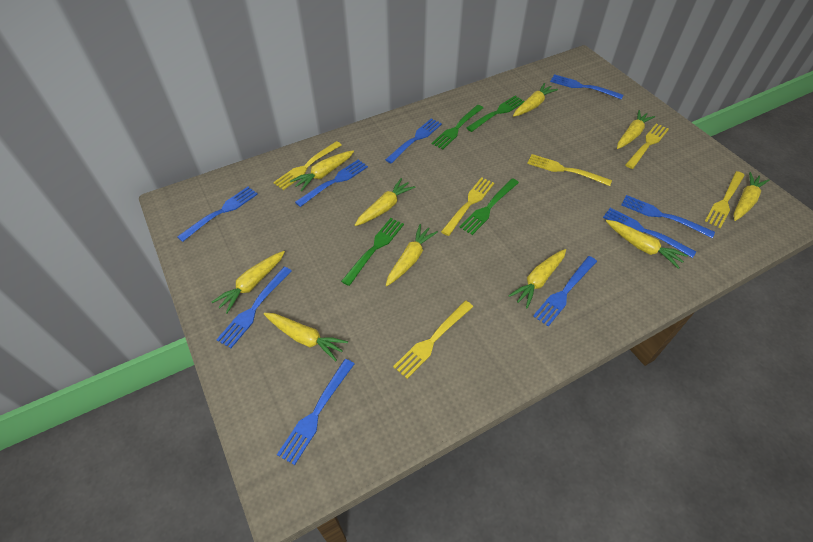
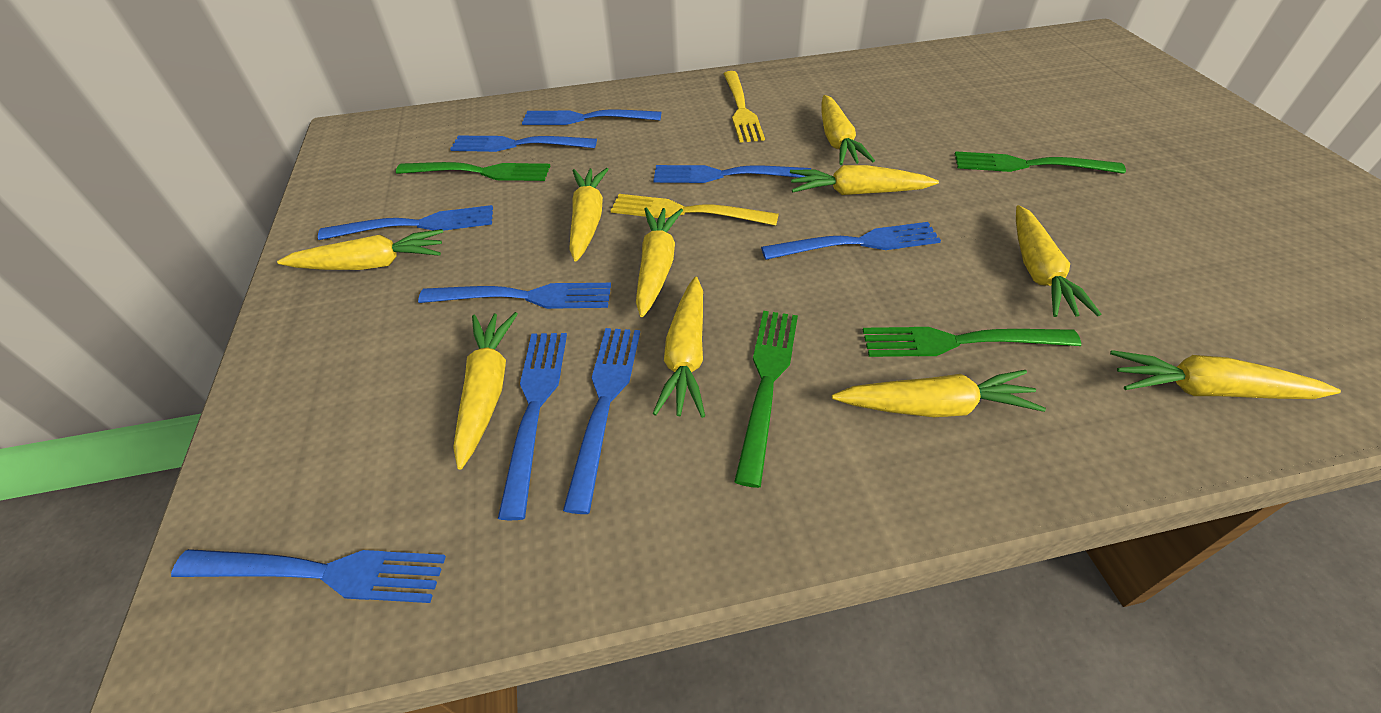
yellow fork: [273,141,342,190] [393,301,473,379] [441,177,494,236] [527,154,612,186] [625,123,669,169] [705,171,745,228] = 6 -> [610,194,779,226] [724,71,765,143] = 2

